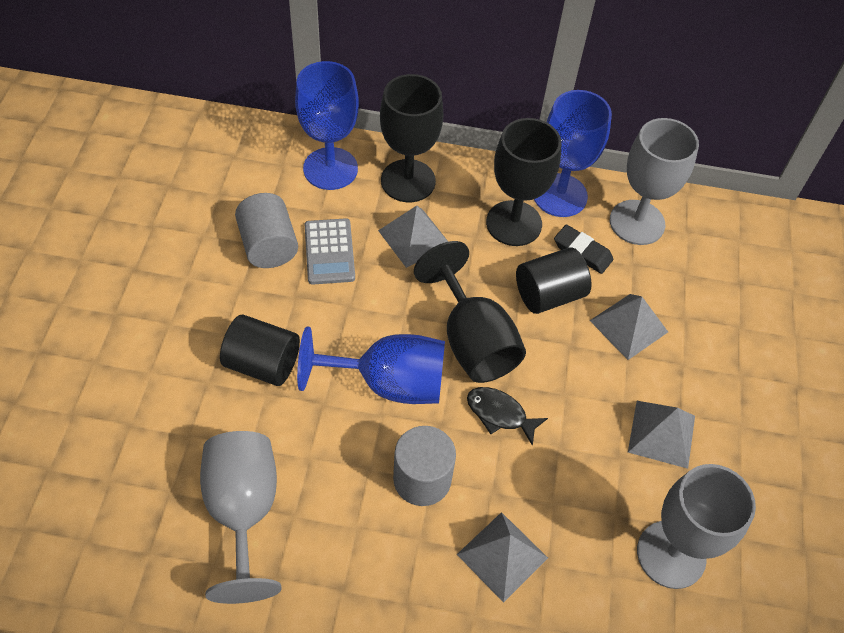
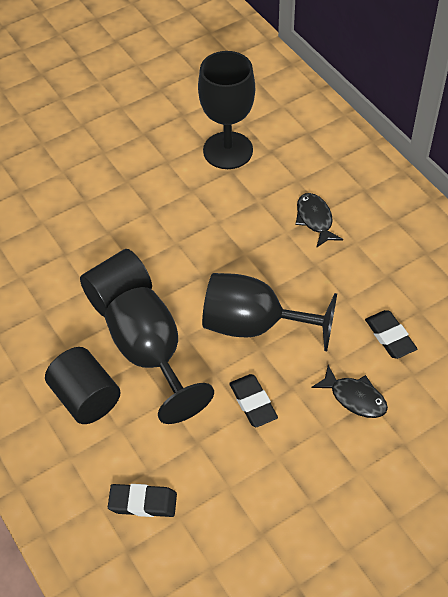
black eraser: [554,225,613,274] = 1 -> [108,484,177,517] [229,374,278,427] [365,310,417,359] = 3
black fish: [467,387,548,446] = 1 -> [296,193,343,248] [311,365,388,418] = 2
blue goblet: [295,61,359,190] [297,326,445,404] [534,90,612,217] = 3 -> none = 0
grey calculator: [305,218,355,285] = 1 -> none = 0
grey cylinder: [235,193,298,268] [393,426,456,506] = 2 -> none = 0
grey goblet: [200,431,281,604] [610,118,699,245] [637,464,756,589] = 3 -> none = 0
grey pyramid: [378,206,448,268] [456,512,548,603] [590,294,668,360] [628,401,695,469] = 4 -> none = 0

